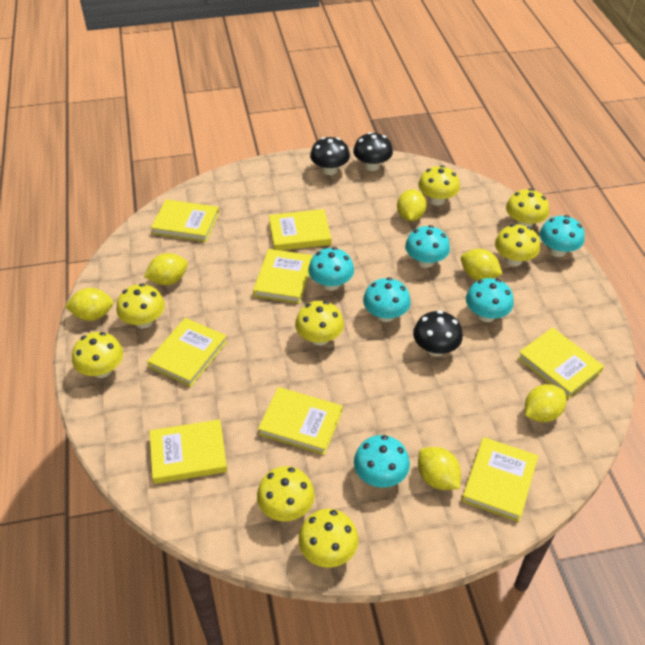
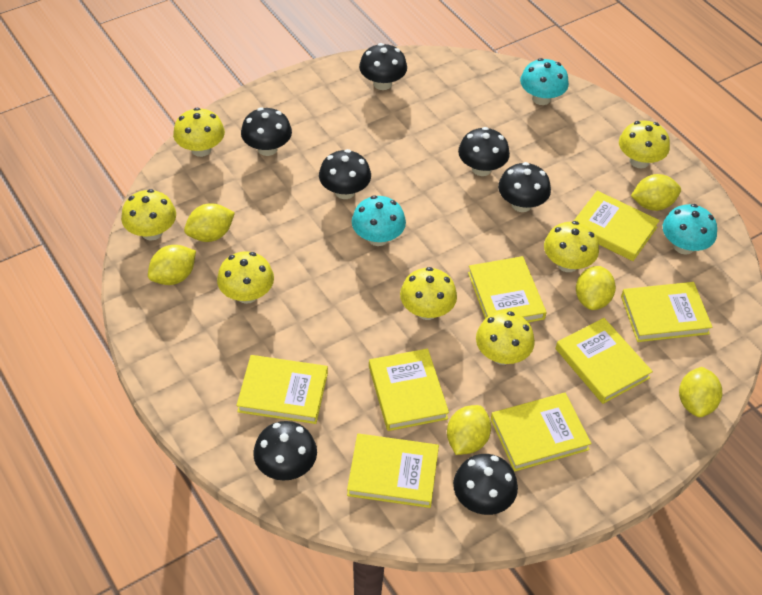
black mushroom: [310,137,350,175] [353,132,393,171] [413,310,463,356] = 3 -> [241,107,292,156] [253,421,317,481] [319,149,371,199] [359,43,407,90] [453,454,518,515] [458,127,510,176] [498,162,551,212] = 7
turquoise mushroom: [308,247,354,291] [354,435,410,488] [363,277,411,322] [405,225,450,268] [466,278,514,322] [540,215,585,257] = 6 -> [352,195,406,246] [520,58,569,105] [663,204,717,255] = 3
yellow mushroom: [72,332,123,378] [116,283,165,329] [257,466,315,521] [295,301,344,346] [298,509,359,568] [418,165,460,206] [495,224,540,266] [506,189,549,227] = 8 -> [121,189,176,241] [173,108,225,157] [217,251,274,304] [400,267,457,320] [476,311,535,365] [544,221,599,272] [619,121,670,168] = 7

